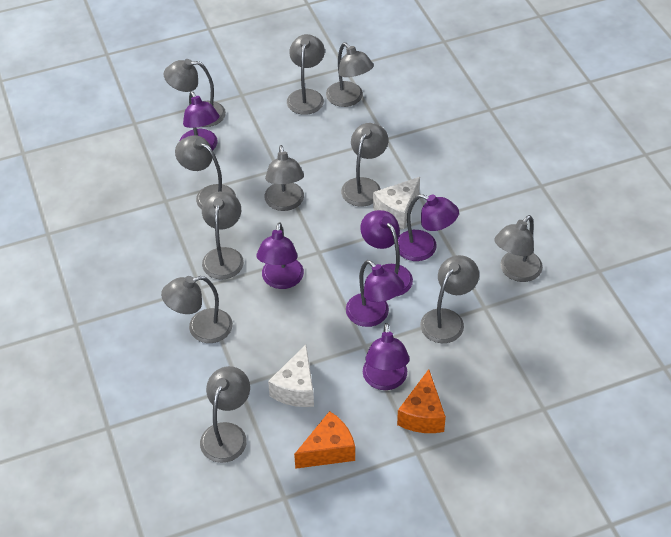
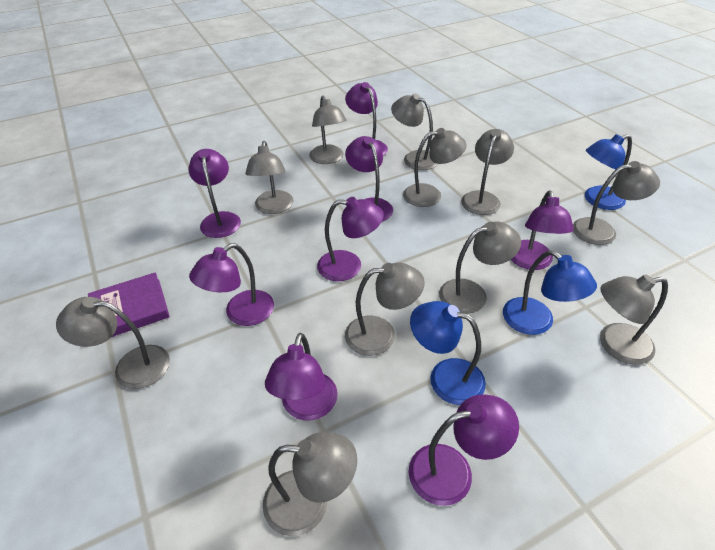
blue lamp: none = 0 -> [410,301,486,405] [503,250,597,335] [585,134,632,210] = 3
orange cheese: [294,411,355,469] [397,369,446,433] = 2 -> none = 0
purple book: none = 0 -> [88,272,170,337] = 1
purple lamp: [180,91,220,151] [256,222,304,289] [346,260,404,327] [360,210,413,296] [363,323,410,390] [398,194,459,261] = 6 -> [188,149,241,238] [189,243,274,326] [265,333,338,420] [317,197,384,281] [345,82,388,156] [345,136,393,222] [409,394,519,506] [511,190,574,270] = 8
white cheese: [268,344,314,407] [373,177,420,229] = 2 -> none = 0

